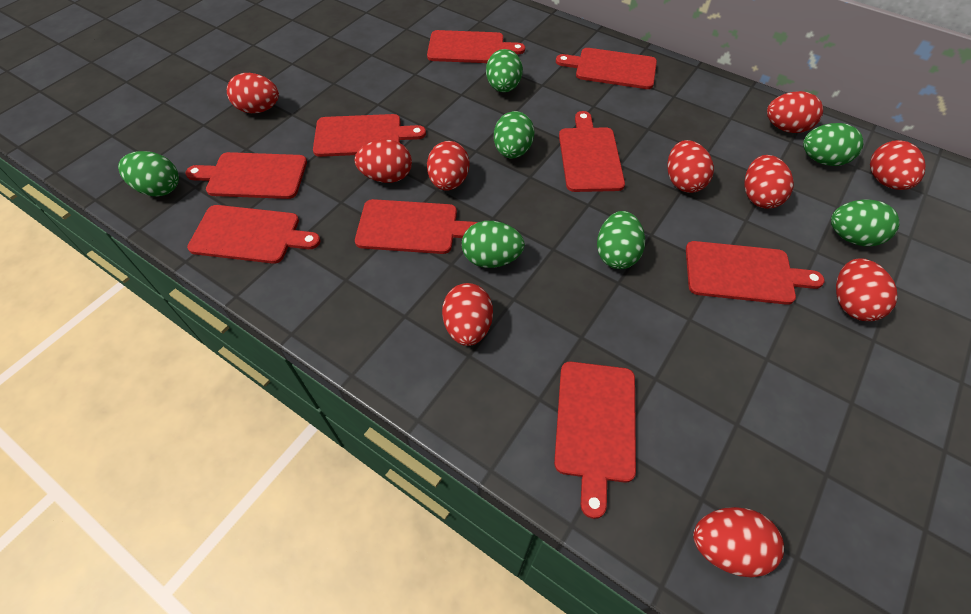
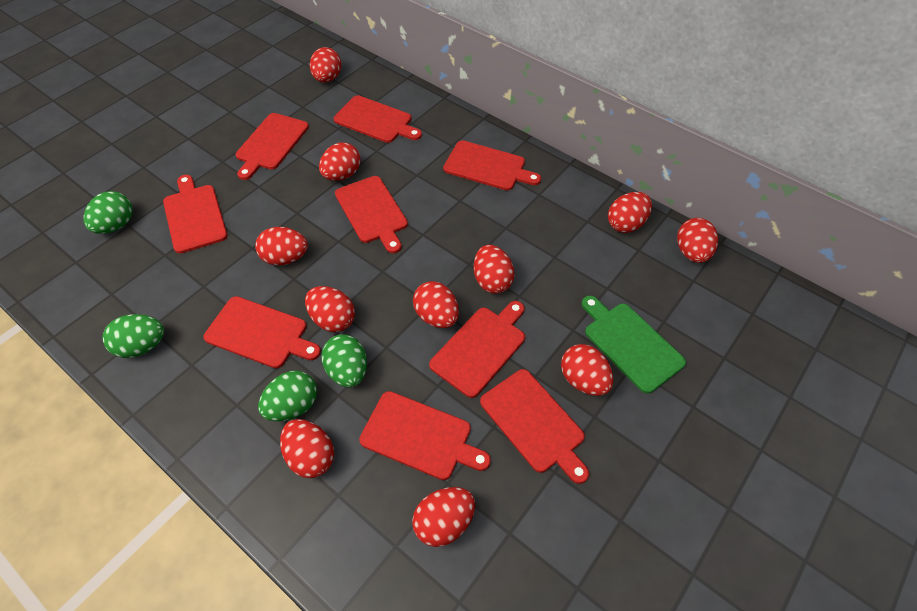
green cutting board: none = 0 -> [582,296,686,394] = 1
green egg: [118,151,179,196] [462,221,525,268] [486,49,523,92] [494,111,535,158] [597,211,645,269] [803,123,864,166] [831,200,900,246] = 7 -> [83,191,133,234] [103,314,164,358] [258,370,317,421] [321,334,367,387] = 4
red egg: [227,73,279,113] [354,139,412,183] [427,141,469,191] [442,283,493,346] [667,140,714,193] [693,507,784,578] [744,155,794,209] [767,91,823,133] [836,259,897,321] [870,140,926,190] = 10 -> [255,227,308,266] [280,419,334,478] [305,286,355,332] [309,47,341,83] [319,142,360,181] [412,487,475,547] [413,281,459,328] [474,245,515,294] [561,344,613,396] [608,192,652,233] [677,218,718,263] = 11

